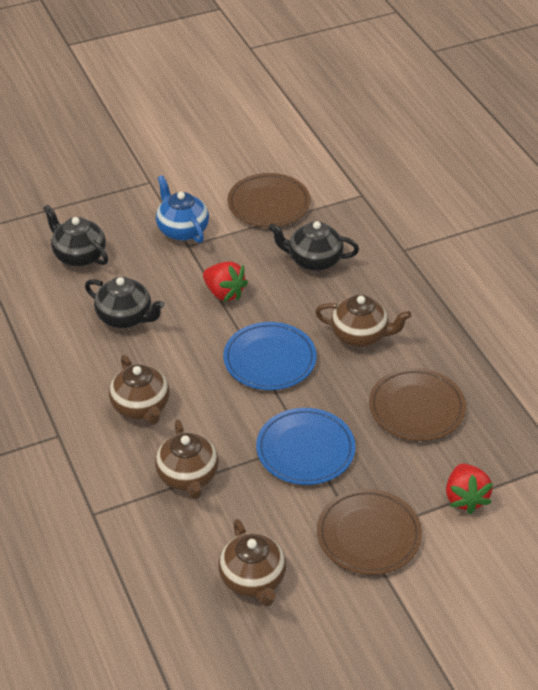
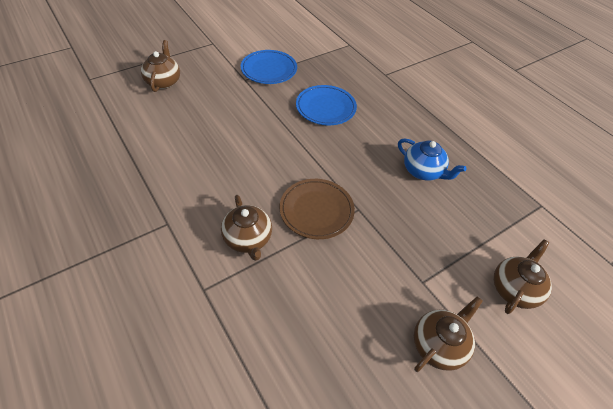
black teapot: [43,205,108,267] [85,277,165,328] [269,221,359,271] = 3 -> none = 0
brown plate: [227,173,311,227] [317,489,422,575] [369,368,466,441] = 3 -> [280,179,355,239] = 1
red strawberry: [203,261,248,302] [446,464,493,514] = 2 -> none = 0

